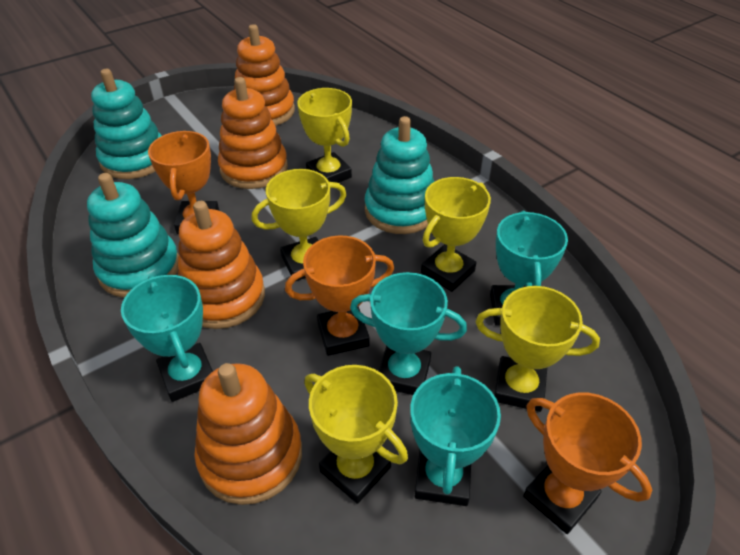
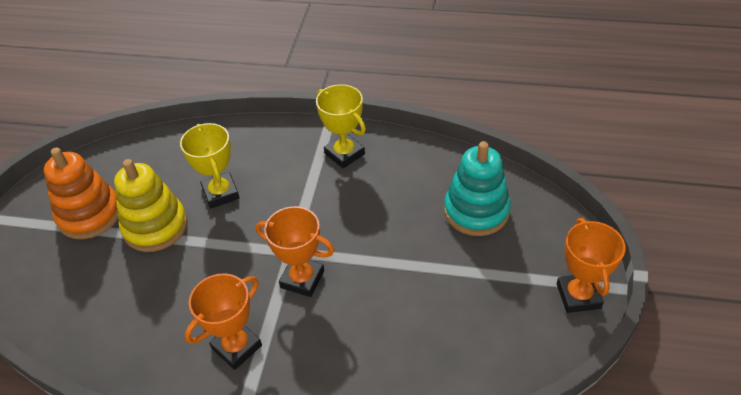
orange stacking toy: [178,201,265,329] [194,363,302,505] [218,77,288,189] [234,24,295,126] = 4 -> [44,148,118,239] = 1
turquoise stacking toy: [87,173,179,298] [91,69,162,179] [365,116,435,234] = 3 -> [444,141,511,236] = 1
turquoise trophy: [121,275,213,402] [350,272,467,395] [410,366,501,506] [490,211,568,326] = 4 -> none = 0
yellow stacking toy: none = 0 -> [114,159,188,252] = 1
yellow trophy: [251,169,347,281] [297,88,352,183] [304,365,408,504] [421,177,491,292] [476,286,600,412] = 5 -> [180,123,240,208] [316,84,366,168] = 2

